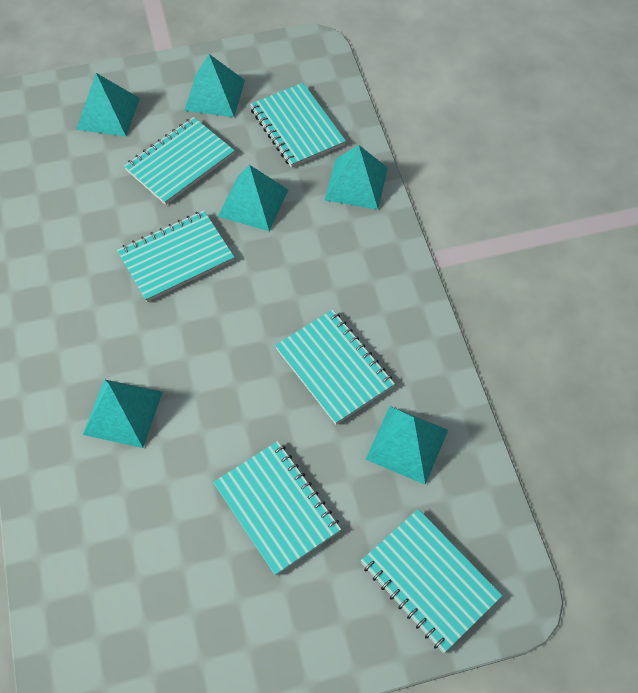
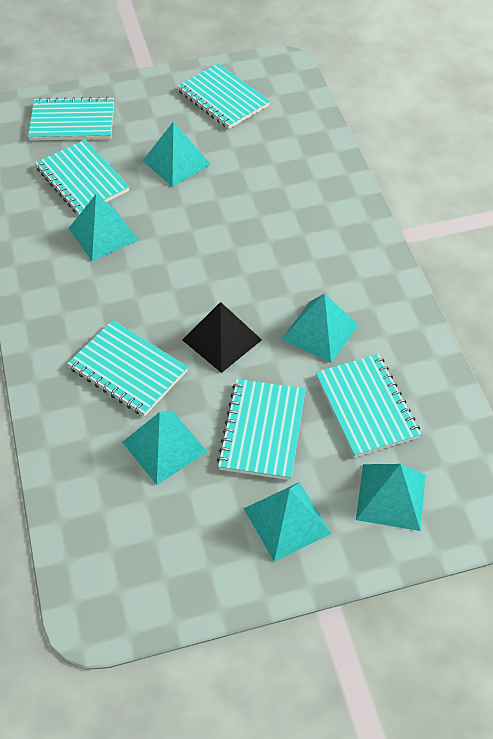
black pyramid: none = 0 -> [182,302,262,373] = 1

